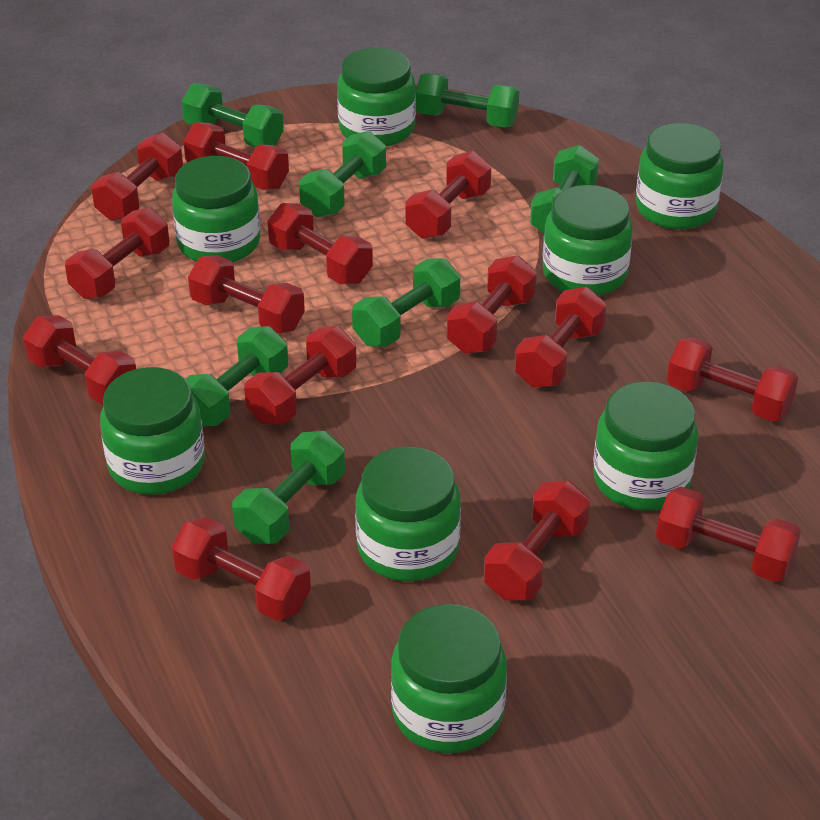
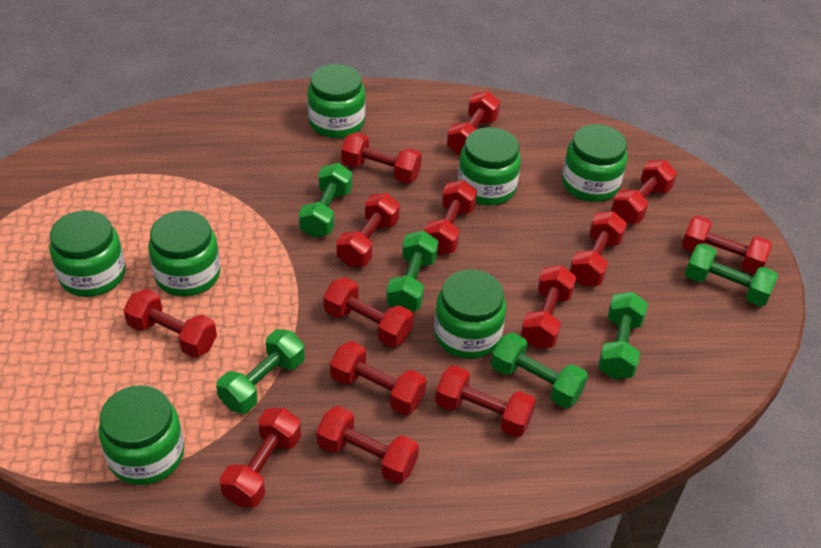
green dumbbell: [182,83,284,148] [186,326,288,426] [232,431,345,544] [299,131,386,217] [352,258,460,347] [415,73,519,128] [530,145,599,233] = 7 -> [216,329,305,414] [299,163,352,238] [386,231,438,311] [491,333,588,408] [598,292,648,379] [685,243,778,306] = 6
green jar: [100,367,205,495] [172,156,260,263] [337,47,416,146] [355,447,461,581] [391,604,507,753] [542,185,633,296] [593,382,698,510] [636,123,724,229] = 8 -> [49,210,126,297] [98,385,184,485] [148,210,221,297] [307,64,366,138] [434,270,506,359] [458,127,521,206] [562,124,628,202] = 7

